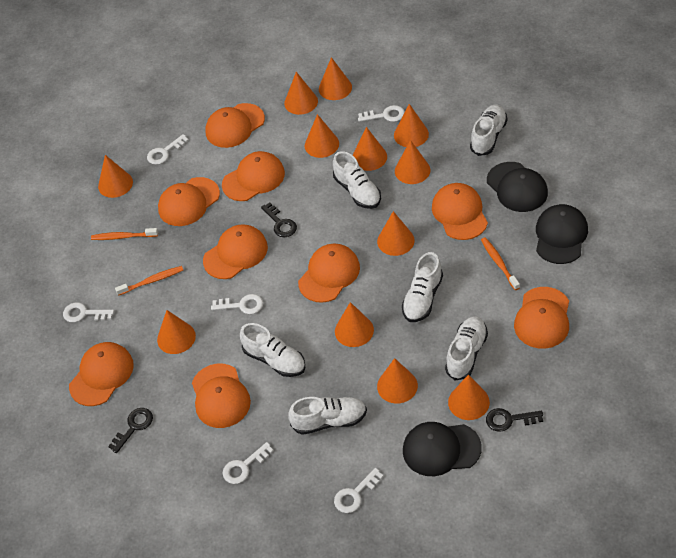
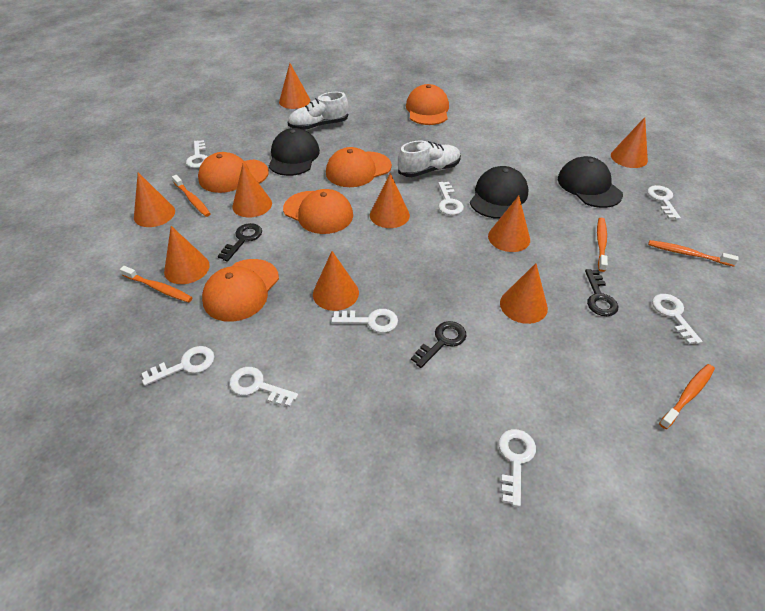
orange cap: [69,342,134,406] [158,177,220,226] [192,364,251,428] [203,224,268,279] [205,103,265,148] [222,151,285,201] [298,244,360,303] [432,183,488,240] [514,287,569,349] = 9 -> [198,152,269,193] [202,259,279,322] [283,189,353,234] [326,147,392,187] [406,84,449,125] = 5
orange cone: [98,155,133,198] [157,310,196,354] [284,72,318,115] [305,114,339,158] [319,57,352,100] [335,302,374,347] [353,127,387,171] [377,211,415,256] [377,358,418,404] [394,104,429,147] [395,140,430,184] [448,374,490,420] = 12 -> [134,172,175,227] [164,226,210,284] [232,163,272,217] [279,63,310,109] [313,251,359,311] [370,173,410,228] [488,196,530,252] [500,263,548,324] [611,117,648,168] = 9
orange toothbrush: [91,228,158,240] [115,266,183,296] [481,237,520,290] = 3 -> [120,266,193,303] [172,175,211,217] [597,218,608,272] [648,240,739,267] [659,364,715,429] = 5
white key: [63,302,114,322] [147,134,189,165] [211,294,263,314] [223,442,274,484] [334,468,383,513] [358,105,405,122] = 6 -> [142,346,215,386] [186,140,208,168] [229,367,298,407] [331,309,398,333] [438,182,464,215] [499,429,536,507] [647,185,681,220] [652,294,702,345] = 8
white shoe: [240,323,305,377] [288,397,367,435] [333,151,381,209] [402,252,443,322] [445,316,488,380] [470,105,507,156] = 6 -> [288,92,348,130] [398,140,461,177] = 2

